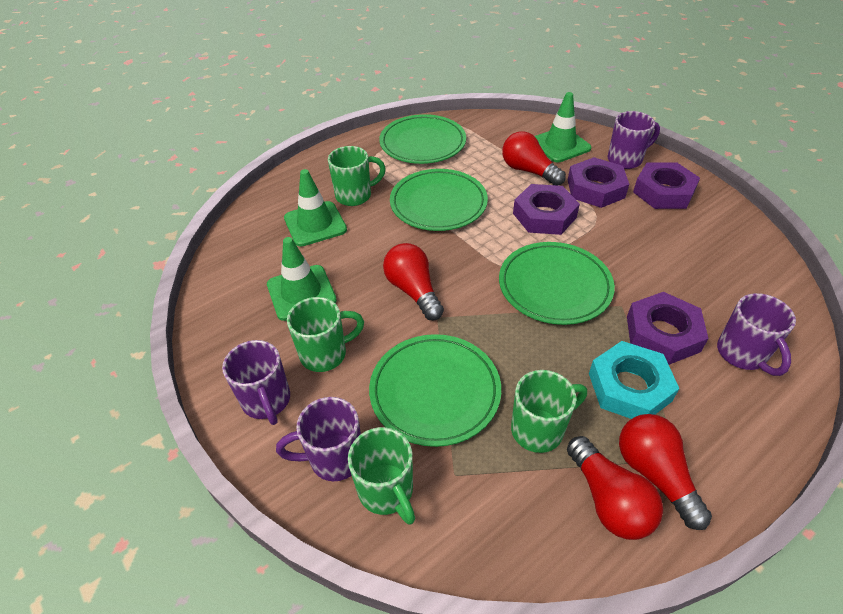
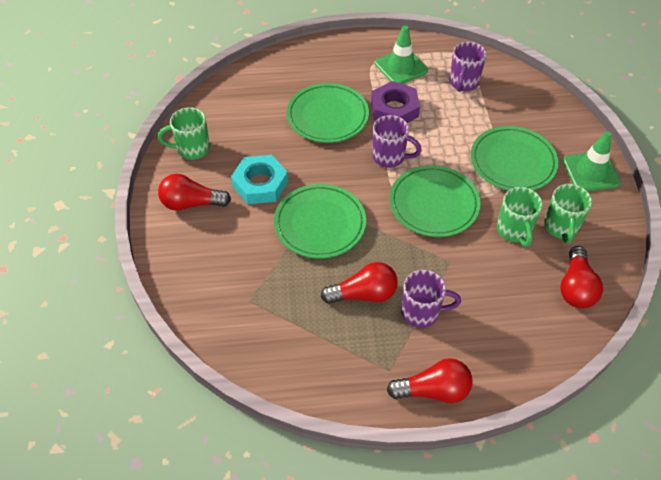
green mug: [287,297,364,372] [328,146,386,206] [348,427,415,525] [511,370,587,453] = 4 -> [158,107,210,160] [497,187,543,247] [544,184,592,244] = 3
green traffic cone: [267,237,337,321] [284,169,347,247] [535,92,591,162] = 3 -> [375,26,428,84] [563,131,621,191] = 2
purple mug: [222,340,290,425] [276,397,361,481] [608,111,660,169] [717,293,796,376] = 4 -> [372,115,422,168] [401,270,461,328] [449,42,487,92] = 3
purple nut: [513,184,580,235] [568,157,629,208] [627,292,709,365] [633,162,700,209] = 4 -> [371,81,420,123] = 1

